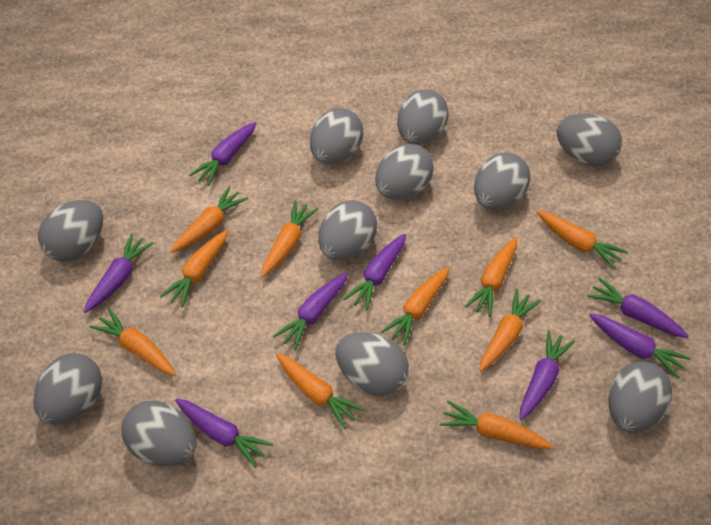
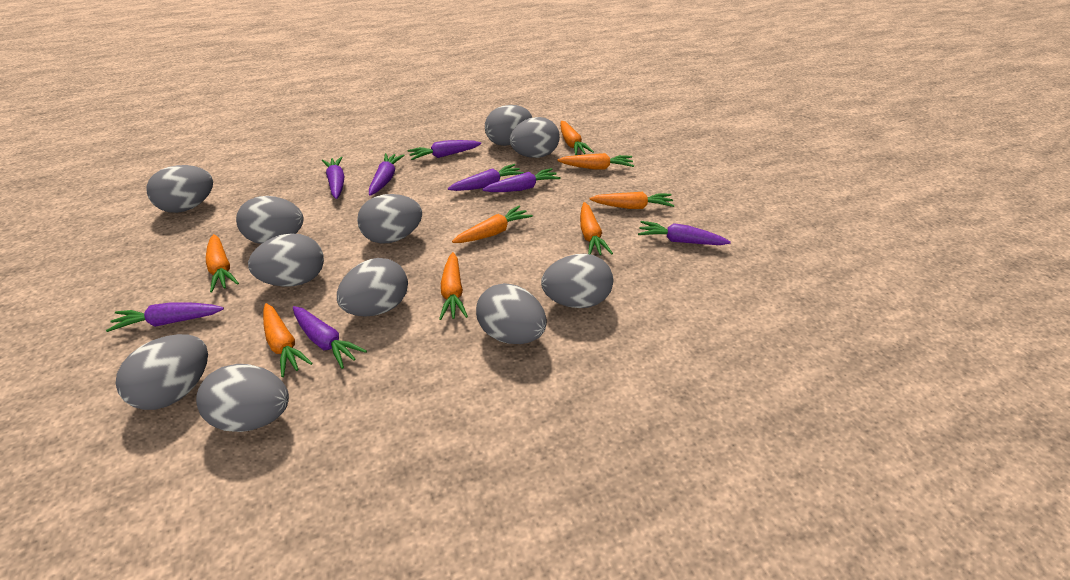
orange carrot: [89,308,175,375] [160,230,228,308] [170,186,248,253] [261,200,318,277] [276,353,365,429] [381,267,450,345] [440,400,553,449] [465,237,517,317] [480,289,541,371] [536,210,628,269] = 10 -> [206,234,239,292] [263,303,312,377] [439,252,468,320] [452,205,533,243] [557,153,634,170] [560,121,594,155] [580,202,613,255] [589,192,675,209] = 8

